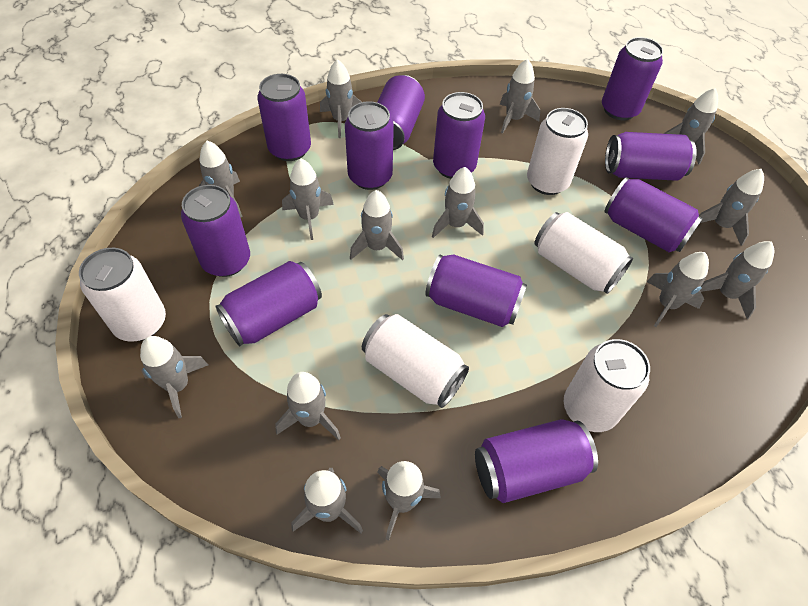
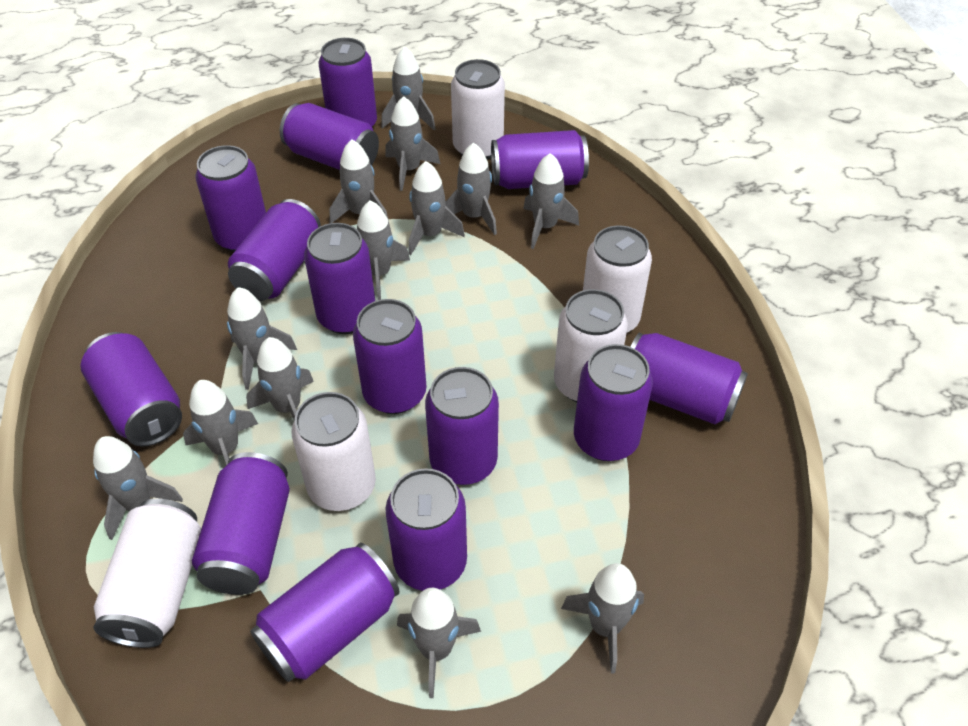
grey rocket: [140,336,208,418] [199,141,243,218] [275,372,341,440] [282,159,334,240] [292,468,363,533] [320,59,362,138] [350,190,404,260] [377,461,441,541] [432,167,484,238] [500,59,540,134] [647,252,709,327] [664,88,718,165] [699,169,764,246] [700,241,775,319] = 14 -> [93,436,183,540] [183,380,258,465] [227,287,297,390] [246,337,314,420] [329,139,390,225] [357,200,410,300] [381,46,436,130] [385,96,440,191] [397,588,481,698] [408,161,465,255] [445,143,497,235] [523,153,579,249] [561,563,644,674] = 13
purple can: [181,185,250,277] [216,261,322,346] [257,74,311,161] [345,101,394,190] [377,75,425,150] [425,254,527,327] [433,92,485,179] [475,419,598,503] [602,37,663,120] [604,177,703,252] [605,132,697,181] = 11 -> [80,332,182,446] [192,452,290,595] [195,145,266,252] [228,199,321,301] [250,543,400,682] [280,103,379,170] [304,223,375,334] [318,38,377,127] [353,299,427,414] [385,468,467,591] [425,367,499,485] [491,130,589,189] [574,344,653,461] [631,332,748,424] = 14

